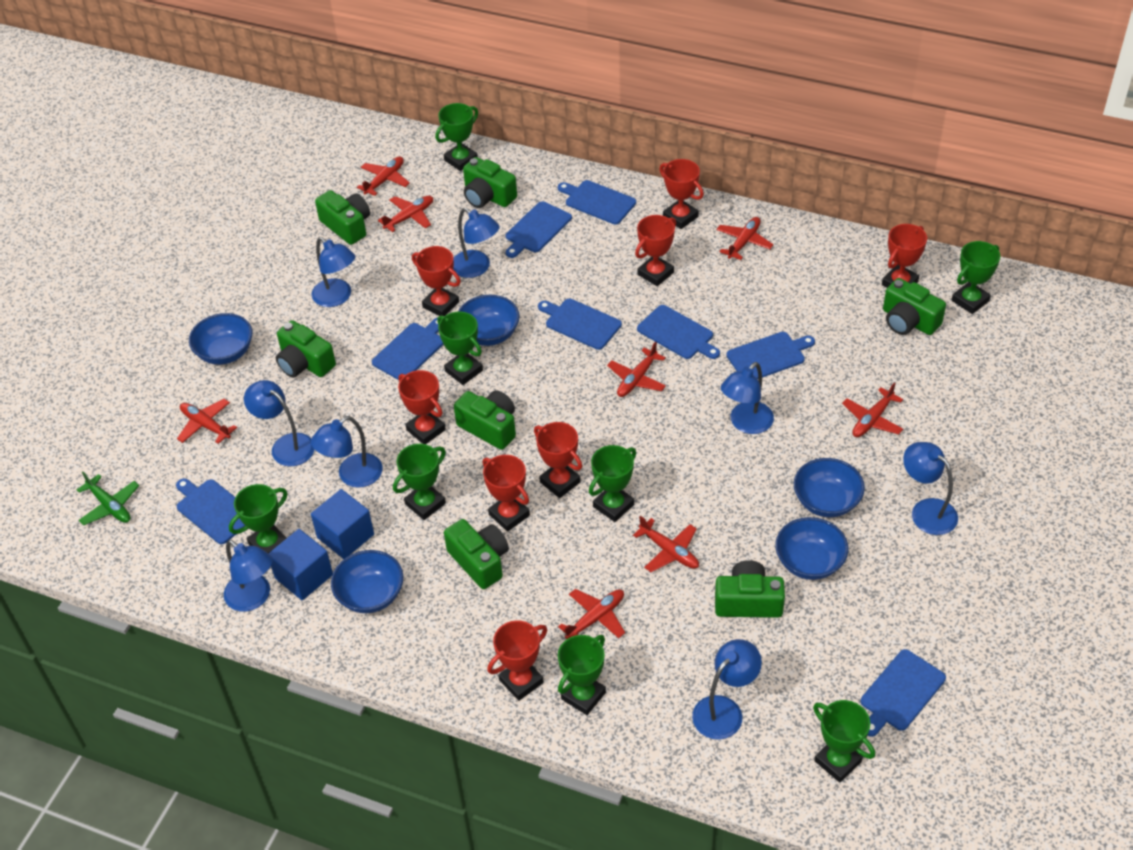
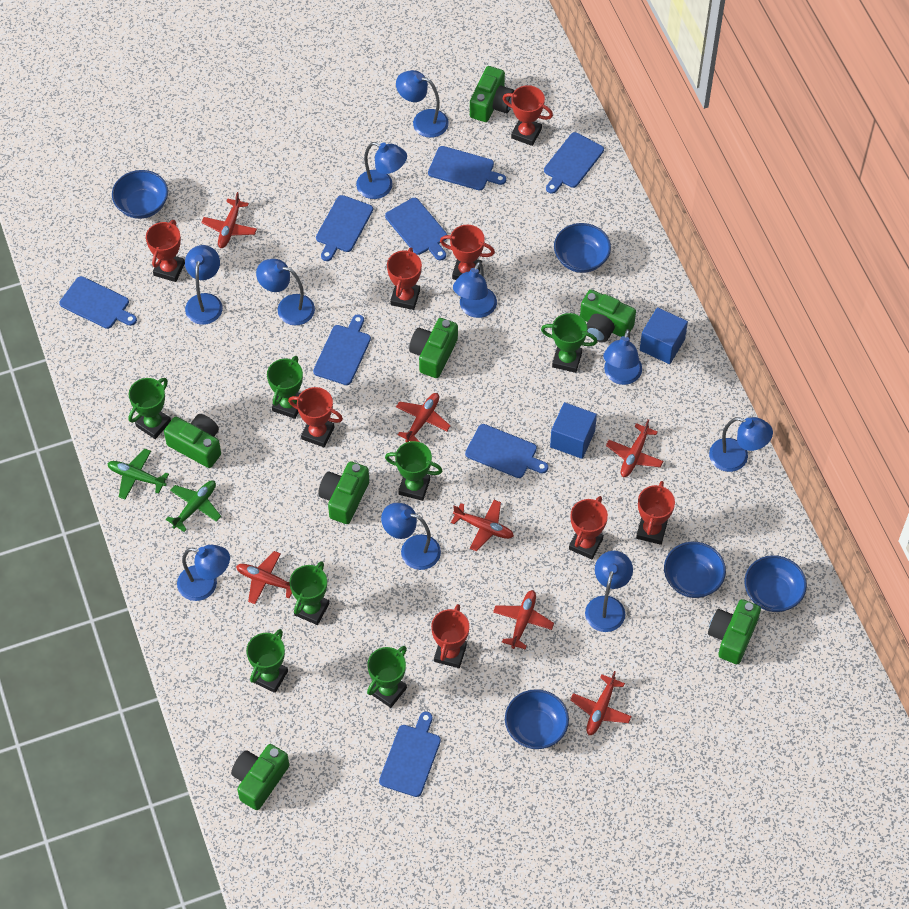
blue lamp: [224,540,273,612] [244,380,315,466] [311,416,383,488] [312,237,356,307] [453,208,500,278] [692,639,762,740] [721,362,774,434] [903,442,958,535] = 8 -> [177,545,230,601] [185,245,223,325] [256,259,315,325] [356,142,407,199] [381,503,441,570] [396,70,449,138] [453,262,497,318] [585,551,633,632] [603,329,642,385] [709,417,773,472] = 10
green plane: [77,472,139,525] = 1 -> [107,448,169,500] [166,480,221,532] = 2
green trophy: [229,484,288,553] [393,444,446,520] [435,103,478,171] [437,312,483,385] [558,635,606,715] [589,445,636,522] [813,700,875,782] [952,241,1000,314] = 8 -> [128,378,171,439] [246,629,288,693] [267,356,303,419] [289,561,329,625] [367,646,407,708] [385,441,443,501] [541,313,597,373] = 7
red plane: [177,399,237,444] [357,156,410,196] [378,196,433,232] [558,589,625,639] [607,341,666,397] [633,516,699,572] [716,217,774,260] [842,382,903,437] = 8 -> [201,192,257,248] [236,551,292,604] [396,393,451,442] [451,500,514,552] [493,590,554,650] [570,671,632,735] [606,419,663,477] = 7

